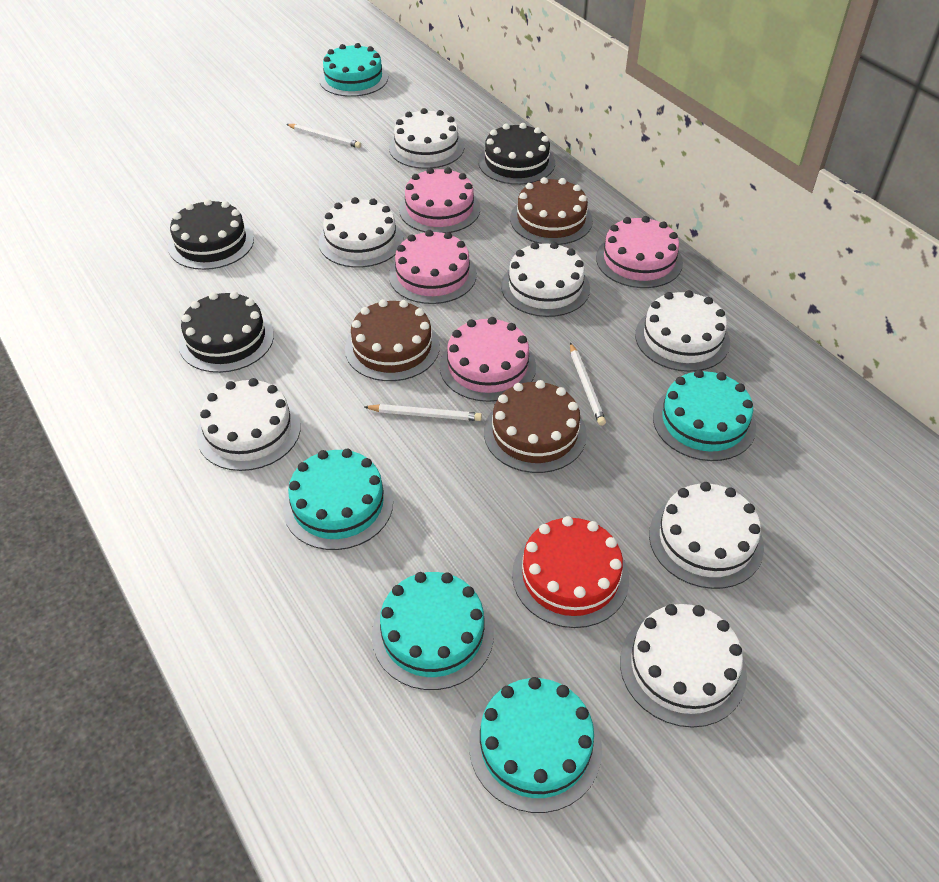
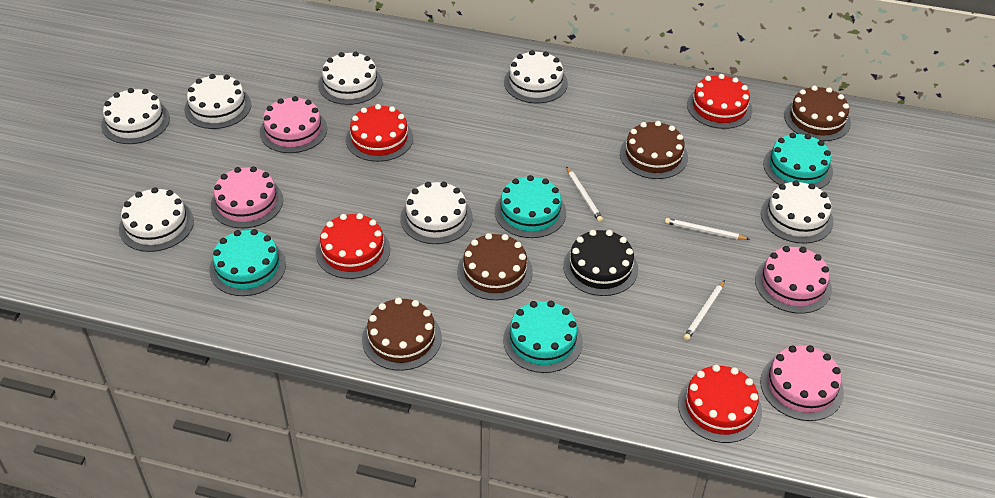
black cake: [168,199,254,270] [178,291,274,373] [478,123,555,185] = 3 -> [563,230,638,296] = 1
brown cake: [345,299,440,381] [484,380,587,473] [510,177,593,245] = 3 -> [362,298,442,371] [457,233,533,300] [620,121,688,179] [784,86,851,141] = 4
red cake: [512,516,629,628] = 1 -> [316,213,390,279] [346,104,413,162] [678,365,762,443] [687,74,752,129] = 4
turquoise cake: [283,449,393,550] [319,43,388,97] [372,572,494,690] [469,677,602,813] [653,370,756,461] = 5 -> [209,229,286,296] [495,175,566,238] [503,301,583,373] [763,133,833,189] = 4

